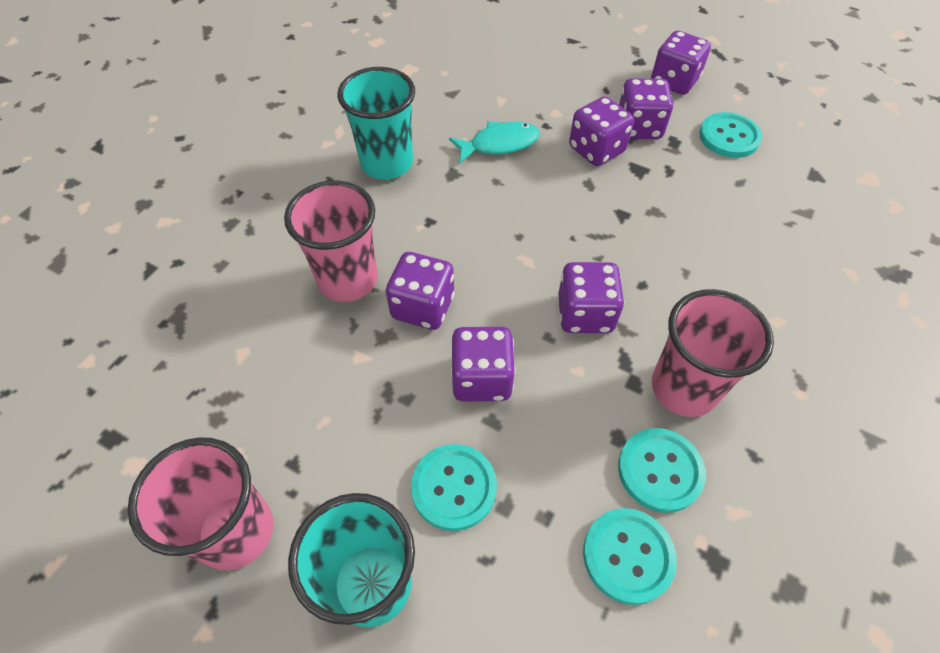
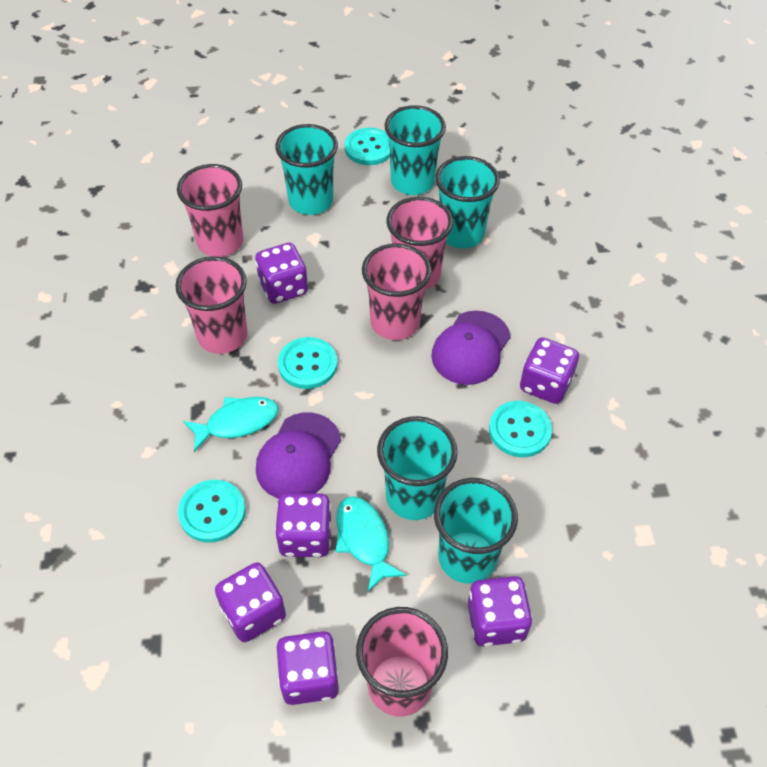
pink cup: [127,437,273,570] [284,181,378,302] [652,289,774,417] = 3 -> [175,256,248,354] [177,164,243,257] [356,607,448,717] [362,243,432,340] [386,197,453,290] = 5
purple cap: none = 0 -> [256,412,341,499] [431,311,511,385] = 2
turquoise cup: [288,493,415,627] [337,67,415,180] = 2 -> [275,124,338,215] [377,416,458,520] [385,105,446,195] [434,478,518,584] [435,156,500,248] = 5
turquoise fish: [449,121,540,163] = 1 -> [183,397,278,452] [335,497,406,591] = 2

